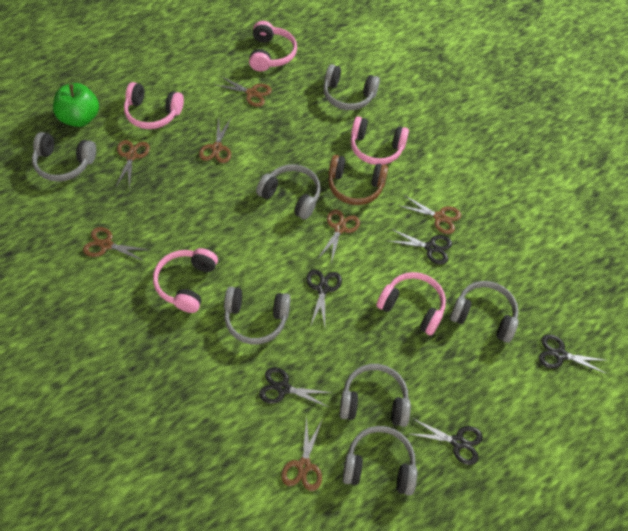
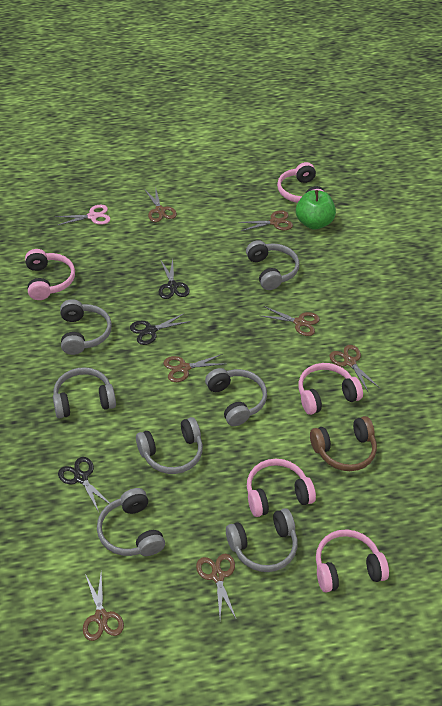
black scissors: [259,367,333,407] [306,269,342,327] [389,229,452,265] [411,418,483,465] [539,334,608,374] = 5 -> [58,457,110,512] [130,313,190,345] [159,259,190,299] = 3
pink scissors: none = 0 -> [55,205,111,225] = 1

